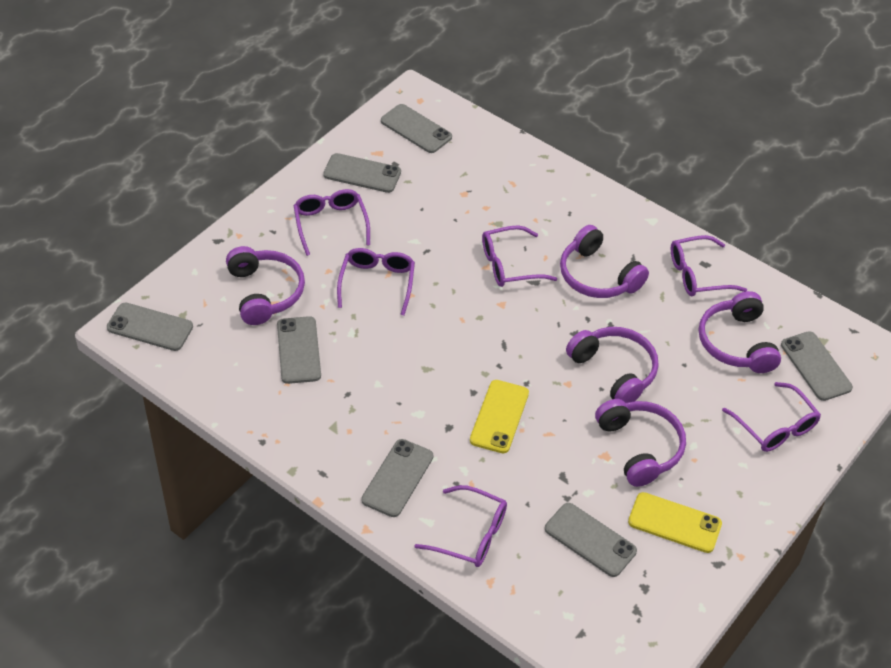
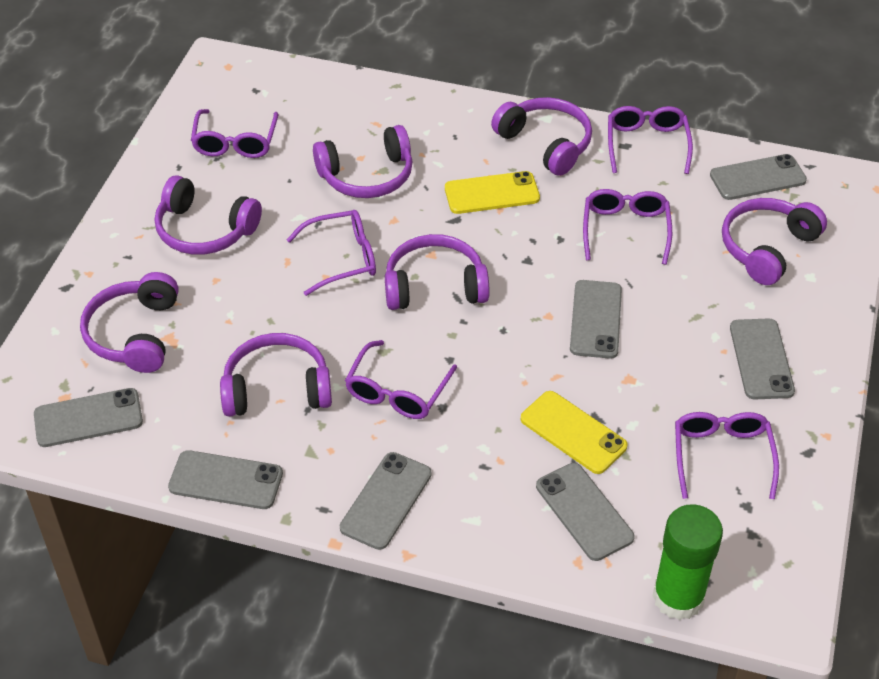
green glue stick: none = 0 -> [653,504,723,620] = 1
purple headphones: [226,246,305,325] [560,225,649,298] [566,327,659,403] [595,399,686,487] [699,291,781,373] = 5 -> [80,272,179,373] [155,175,262,255] [220,333,332,417] [313,125,413,198] [385,234,489,310] [491,97,592,176] [722,198,827,285] = 7

